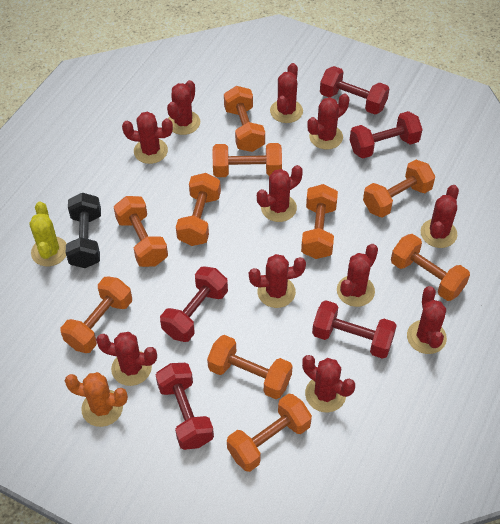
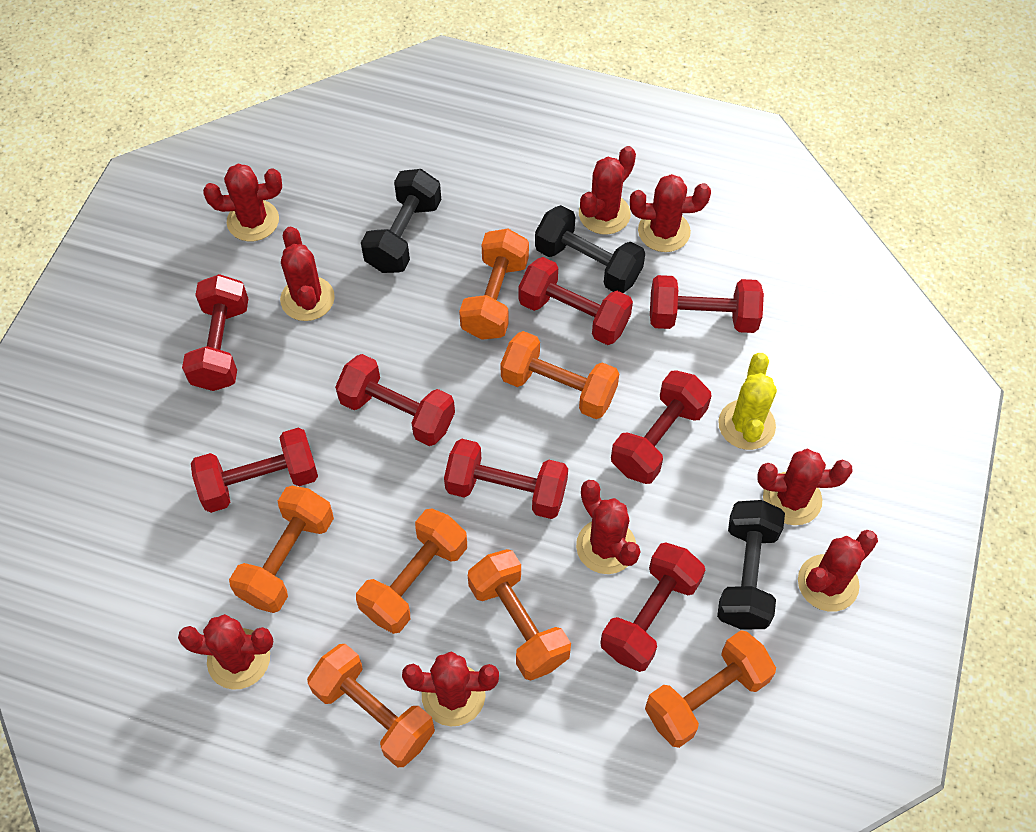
black dumbbell: [65,193,101,268] = 1 -> [361,169,441,273] [535,205,645,293] [717,500,785,629] = 3
orange cactus: [64,372,128,427] = 1 -> none = 0
orange dumbbell: [61,276,132,353] [114,196,168,267] [176,173,221,246] [207,335,293,399] [212,143,282,177] [224,86,265,152] [227,393,312,472] [301,184,338,259] [363,160,435,218] [391,234,470,301] = 10 -> [229,486,334,613] [307,644,435,767] [356,509,467,634] [459,229,529,340] [468,549,571,680] [500,331,619,419] [645,630,776,748] = 7
red cactus: [96,332,157,386] [122,112,173,164] [167,80,200,135] [249,254,306,308] [257,165,303,222] [270,63,303,123] [302,355,355,412] [307,93,349,149] [337,244,378,307] [407,286,447,354] [421,185,459,248] = 11 -> [178,614,273,690] [203,164,282,241] [280,226,335,321] [402,652,499,726] [576,480,641,574] [579,146,636,235] [630,174,711,252] [757,449,853,525] [798,530,878,612] = 9
red dumbbell: [156,363,214,450] [160,266,228,342] [312,300,397,359] [320,66,389,114] [350,111,423,158] = 5 -> [182,274,248,391] [191,427,318,513] [335,354,455,446] [444,439,568,519] [519,257,633,345] [600,543,705,672] [611,370,712,484] [650,275,764,333] = 8

